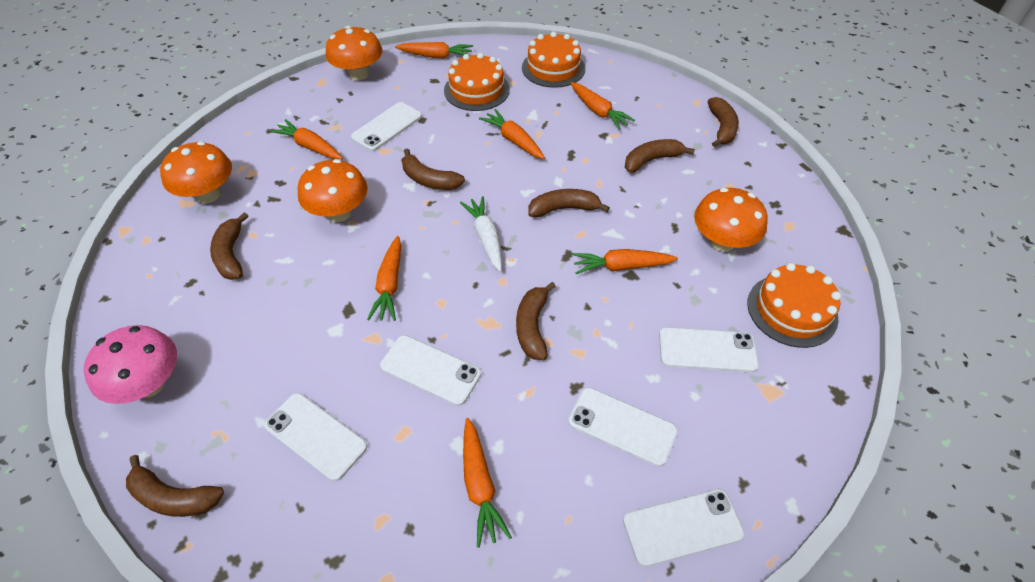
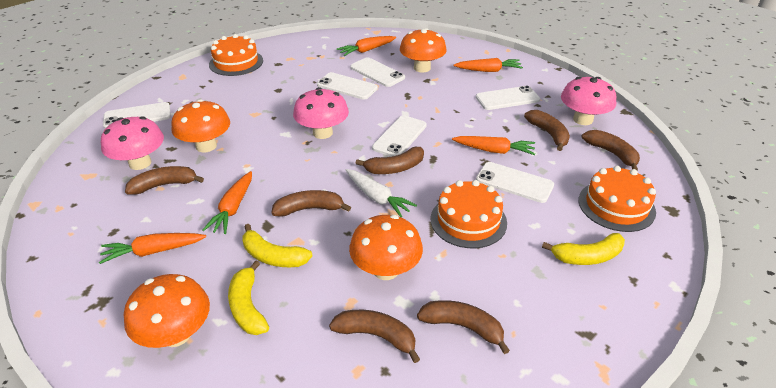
orange carrot: [270,119,343,159] [367,236,401,321] [395,42,473,58] [463,418,512,547] [479,109,545,159] [570,82,635,130] [572,249,678,274] = 7 -> [99,233,206,264] [202,171,252,234] [337,36,396,56] [452,136,535,155] [454,58,523,72] = 5
pink mushroom: [84,325,177,404] = 1 -> [101,116,164,170] [293,87,349,139] [561,77,616,125] = 3
yellow banana: none = 0 -> [228,260,269,335] [242,224,313,267] [542,233,625,265] = 3

